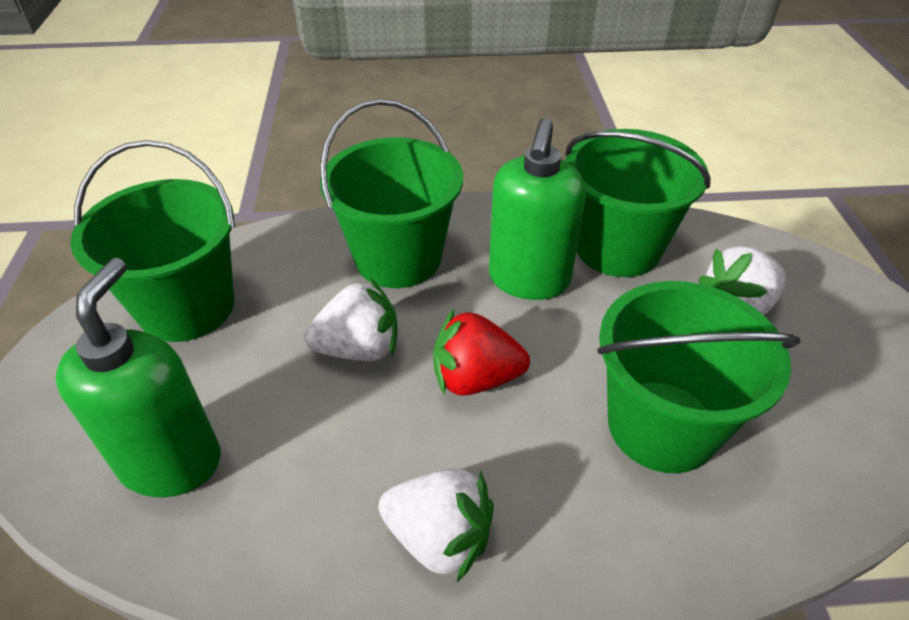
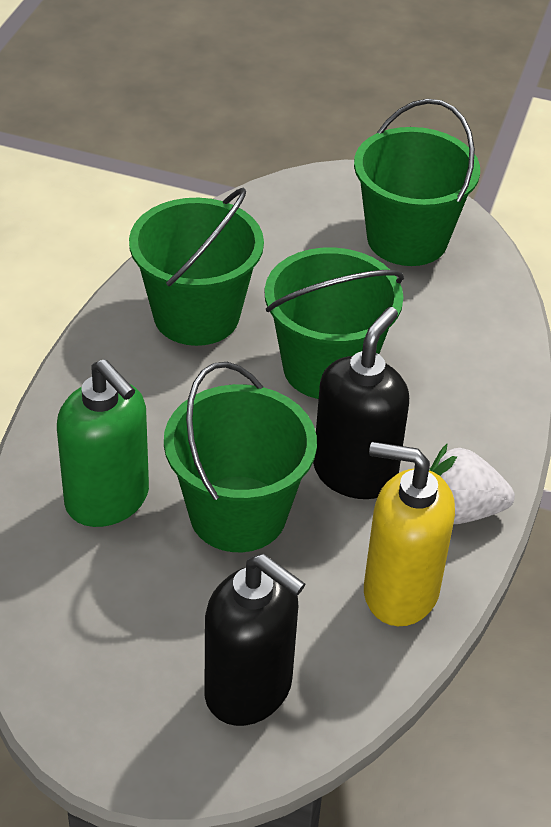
black soap dispenser: none = 0 -> [205,554,305,726] [313,307,409,499] = 2
green soap dispenser: [56,258,221,497] [489,118,586,300] = 2 -> [57,359,149,527] = 1
red strawberry: [433,309,530,396] = 1 -> none = 0
white strawberry: [304,278,397,361] [378,468,494,582] [698,246,786,315] = 3 -> [429,443,515,524] = 1
yellow soap dispenser: none = 0 -> [364,442,455,626] = 1

